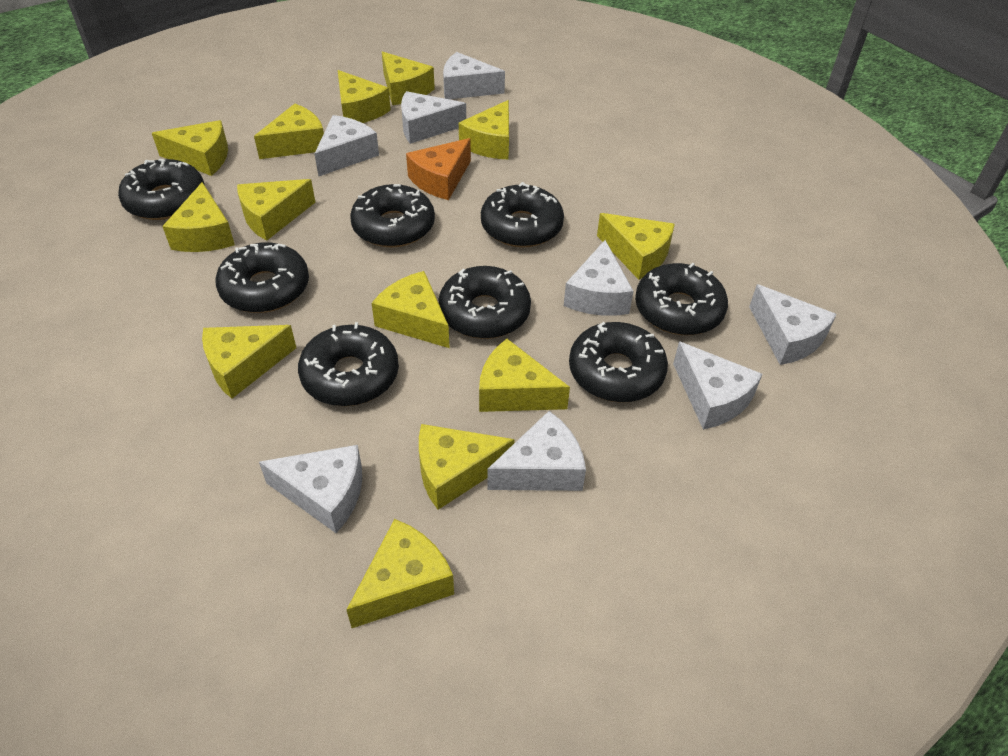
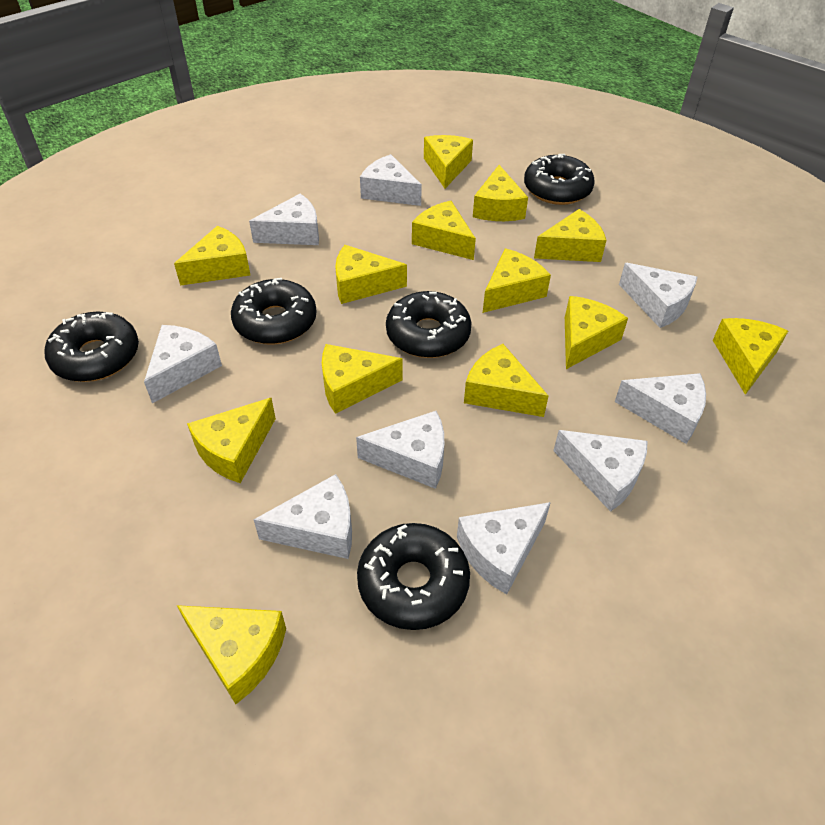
black donut: [118,159,205,220] [215,243,309,313] [298,322,399,406] [350,184,435,248] [438,266,531,339] [481,182,564,248] [569,322,668,402] [635,263,728,335] = 8 -> [44,311,139,382] [231,278,317,344] [357,523,470,630] [386,291,472,358] [524,154,595,205] = 5
orange cheese: [406,138,471,200] = 1 -> none = 0
white cheese: [259,445,362,533] [314,115,379,177] [401,91,466,144] [443,52,505,99] [487,411,586,491] [564,240,634,316] [673,341,762,430] [749,284,837,365] = 8 -> [144,325,222,403] [249,194,319,245] [254,474,352,559] [356,411,444,489] [360,154,422,206] [457,502,551,594] [553,430,648,512] [615,373,706,444] [619,263,697,328] = 9

